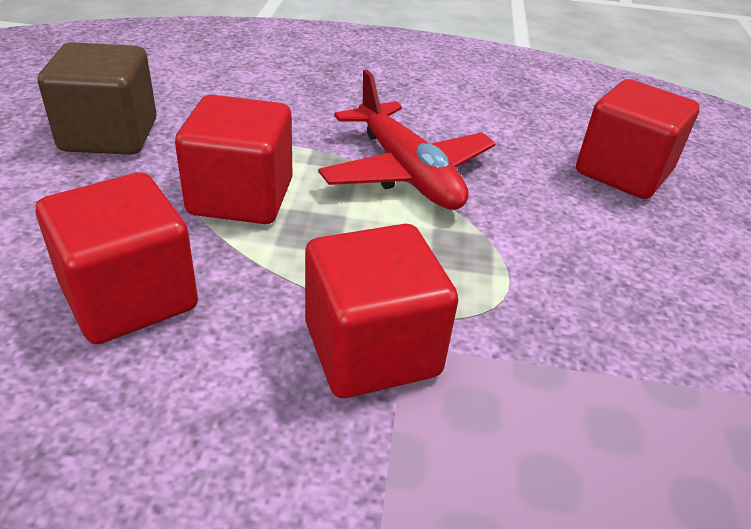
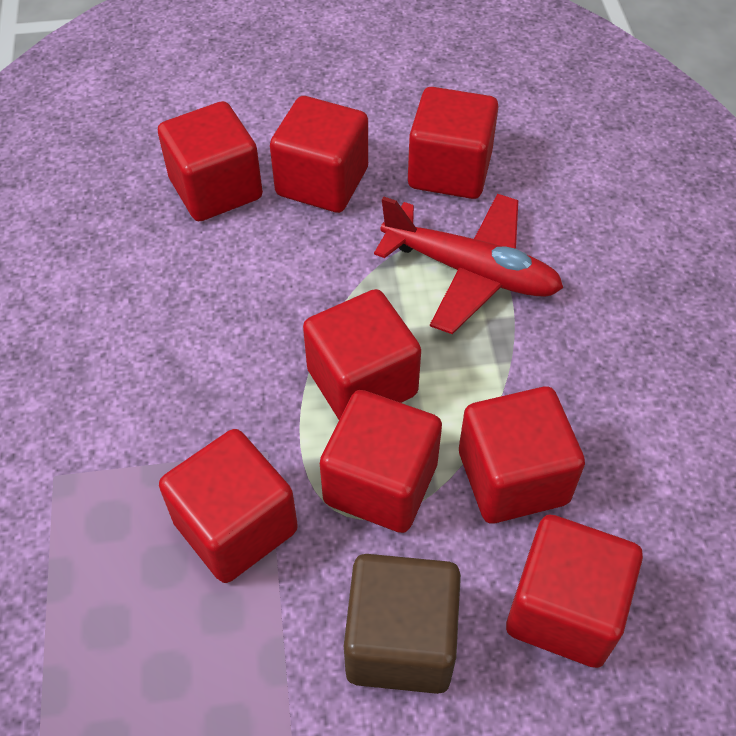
red cube: [36,172,198,344] [175,95,292,224] [305,224,458,398] [576,79,700,199] = 4 -> [158,101,263,221] [159,429,298,583] [270,96,368,213] [303,289,421,420] [320,390,442,533] [408,87,498,199] [459,386,585,524] [506,515,643,668] = 8

